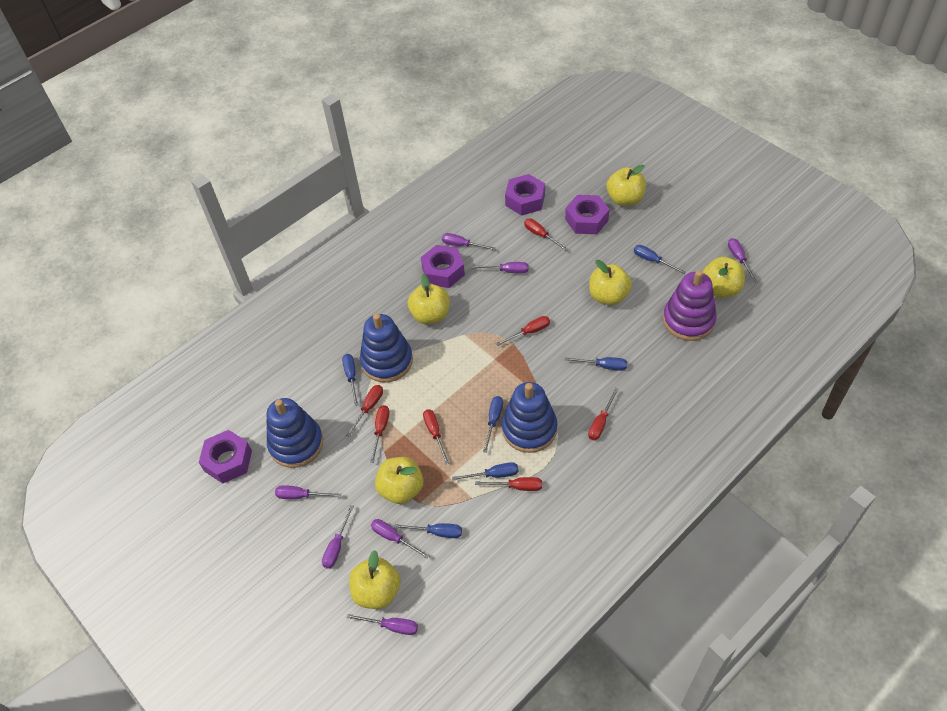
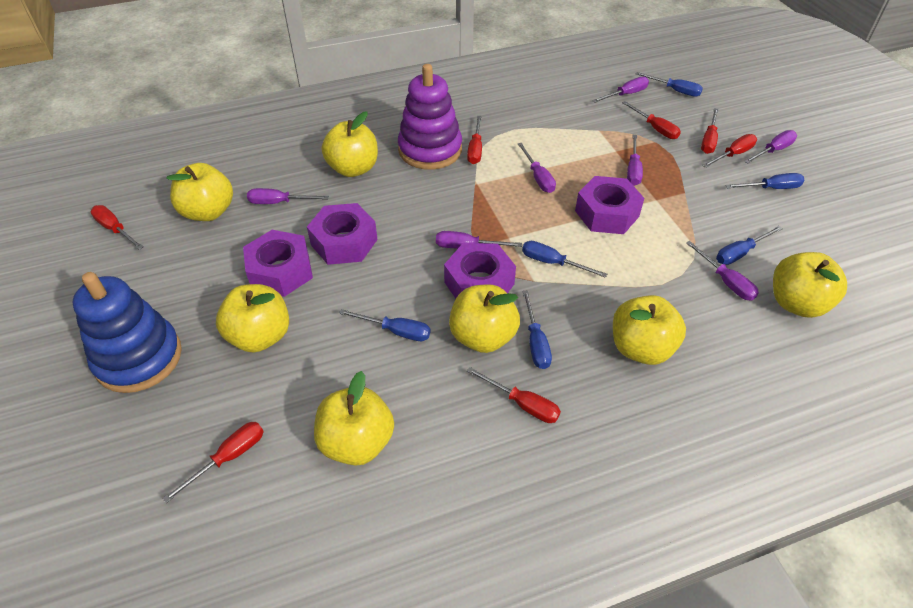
blue stacking toy: [267,398,323,468] [360,313,413,383] [502,382,557,453] = 3 -> [72,272,182,393] = 1
yellow apple: [349,550,401,609] [375,457,424,504] [408,274,450,324] [589,260,632,305] [607,165,646,206] [702,257,745,298] = 6 -> [166,163,233,221] [216,284,289,353] [314,371,394,466] [322,111,378,177] [449,284,520,353] [613,295,686,365] [773,252,847,318] = 7

